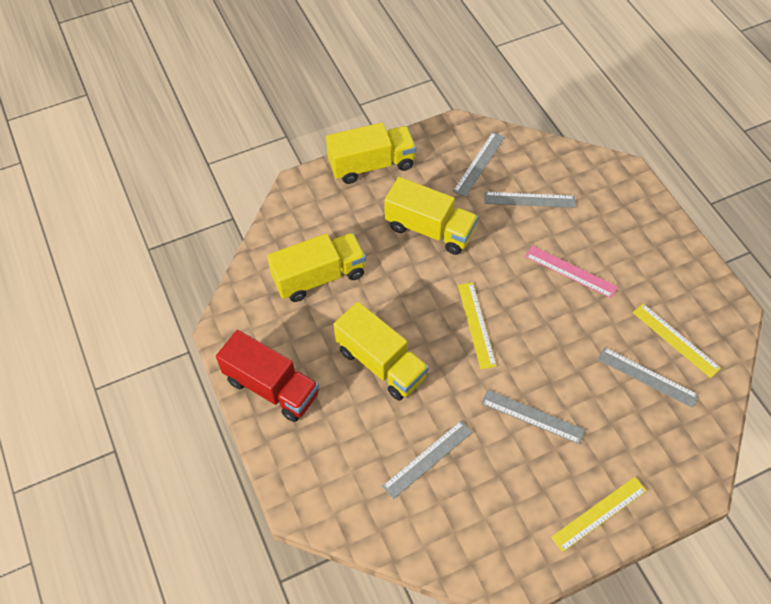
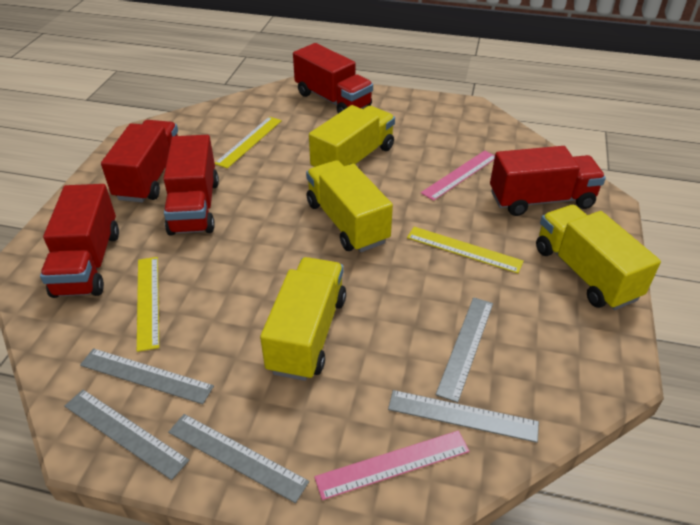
pink ruler: [525,246,618,298] = 1 -> [314,430,470,500] [421,150,495,201] = 2
red truck: [216,330,319,422] = 1 -> [40,184,119,298] [101,120,178,203] [164,135,219,235] [293,43,373,113] [490,146,606,216] = 5

